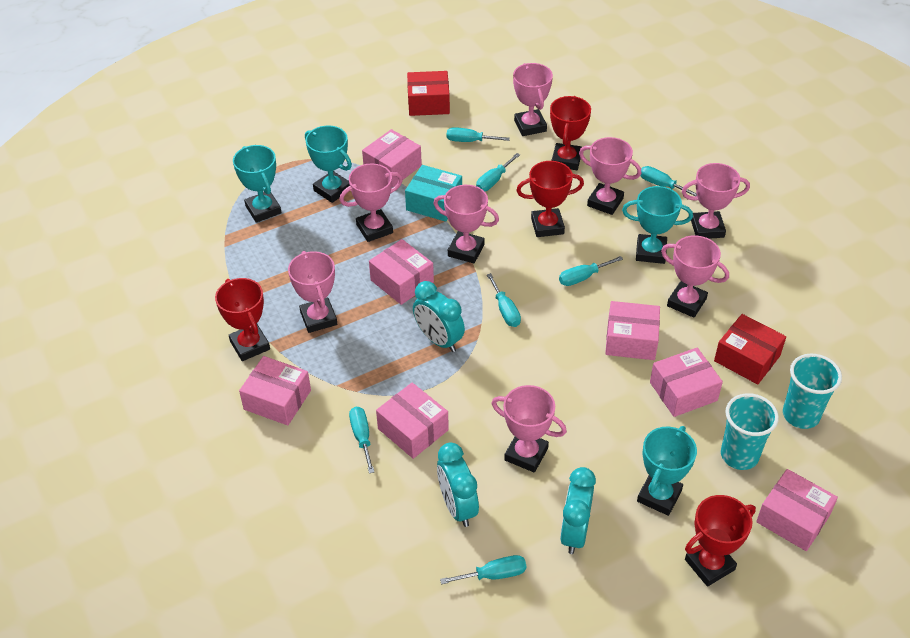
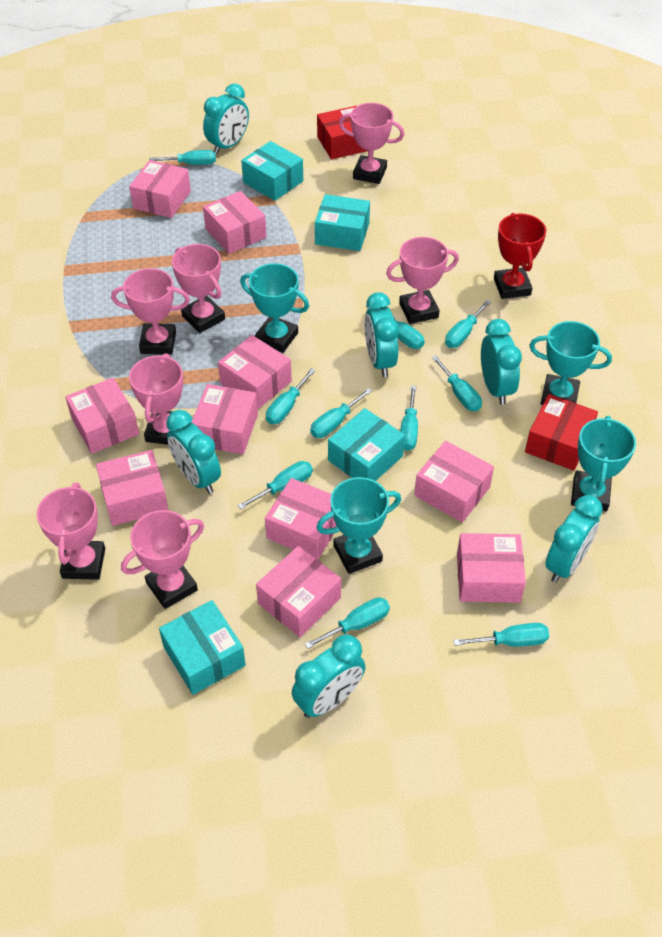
pink box: [239,356,311,425] [362,129,422,187] [369,239,434,305] [376,383,449,459] [605,301,660,360] [650,348,723,417] [756,469,838,551] = 7 -> [65,378,139,454] [96,450,169,526] [129,160,191,218] [192,384,258,454] [203,191,266,254] [218,335,292,409] [256,546,341,637] [265,478,337,559] [414,441,494,522] [457,533,526,603] = 10
pink trophy: [288,251,337,333] [339,163,403,242] [433,185,499,263] [491,385,567,473] [513,63,553,136] [579,137,641,215] [661,235,729,318] [682,163,750,239] = 8 -> [36,482,105,580] [111,268,190,355] [121,510,204,609] [129,353,183,445] [172,244,225,333] [339,103,404,184] [386,237,459,324] = 7
red trophy: [215,278,270,361] [516,161,584,237] [550,96,591,170] [685,495,756,587] = 4 -> [494,213,546,299] = 1
turquoise box: [405,165,462,222] = 1 -> [159,600,246,695] [241,141,303,201] [315,194,370,251] [328,408,405,481] = 4
turquoise clock: [413,281,465,352] [437,443,479,527] [560,467,596,554] = 3 -> [166,410,221,494] [203,83,249,154] [292,634,366,718] [365,292,399,377] [481,319,522,405] [545,495,603,583] = 6
turquoise cup: [721,393,779,470] [783,354,842,429] = 2 -> none = 0
turquoise screwdriver: [349,407,374,474] [440,555,526,584] [447,127,510,142] [476,153,520,191] [487,273,521,327] [559,256,623,286] [640,166,697,196] = 7 -> [149,150,216,165] [237,461,313,509] [266,368,316,424] [305,598,390,649] [310,388,372,438] [365,306,425,349] [400,385,418,451] [432,355,482,411] [445,300,491,348] [454,623,549,647] = 10

